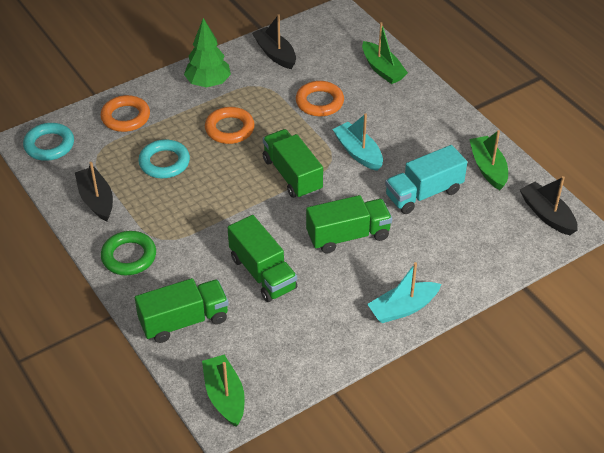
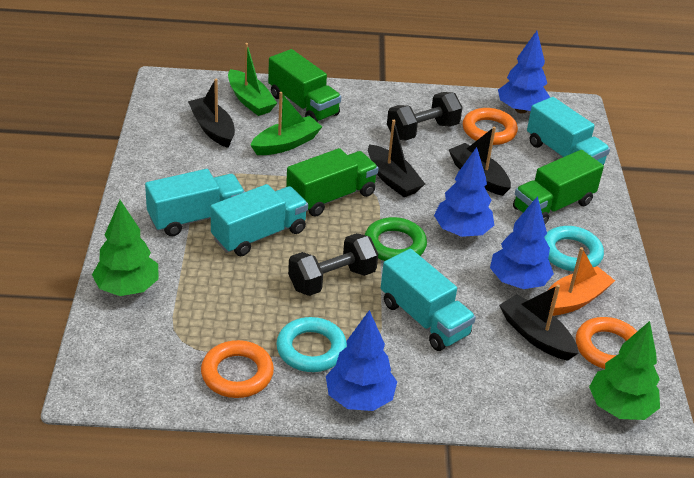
black boat: [75,162,113,221] [252,14,296,69] [520,176,578,235] = 3 -> [188,79,235,148] [368,120,425,197] [449,127,511,196] [499,284,579,361] = 4
black dumbbell: none = 0 -> [288,233,378,296] [387,92,463,140] = 2
blue tree: none = 0 -> [326,310,397,411] [434,147,494,237] [490,196,554,289] [498,31,550,113] = 4
green boat: [202,355,245,427] [362,22,408,84] [469,130,508,190] = 3 -> [228,43,277,116] [251,92,322,155] = 2
green tree: [184,18,231,88] = 1 -> [92,200,159,296] [589,321,660,420] = 2
green truck: [135,278,229,343] [228,215,297,302] [263,129,323,199] [306,195,392,254] = 4 -> [268,49,341,122] [286,148,378,217] [513,150,604,224] = 3
orange boat: none = 0 -> [547,247,615,316] = 1
turquoise boat: [333,113,383,171] [367,262,441,323] = 2 -> none = 0
turquoise truck: [385,145,467,214] = 1 -> [145,169,245,236] [210,184,308,256] [381,249,476,351] [527,97,610,165] = 4

